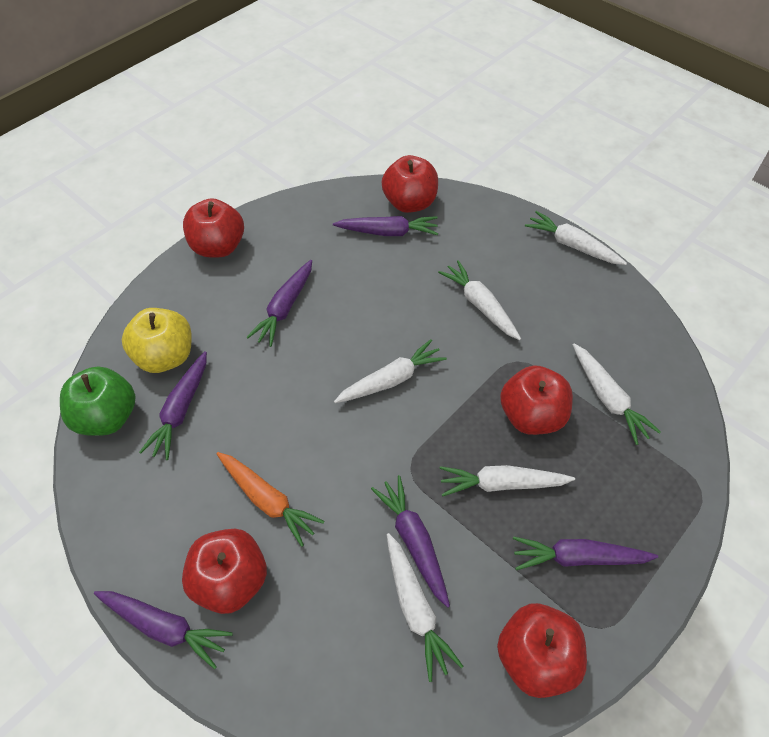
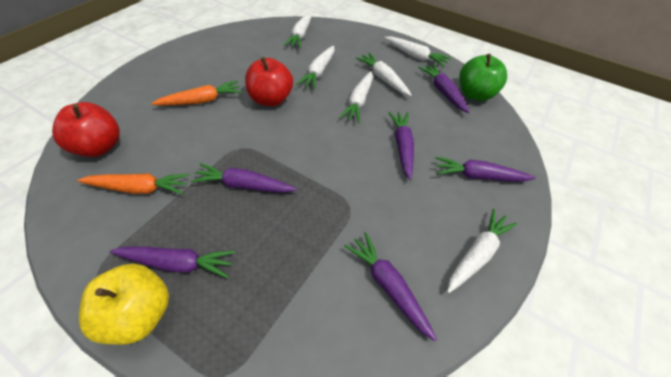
orange carrot: [217,452,324,547] = 1 -> [77,173,189,194] [151,81,242,106] = 2
red apple: [182,529,267,614] [183,198,244,258] [382,155,438,213] [497,603,587,698] [500,365,573,435] = 5 -> [52,102,120,157] [245,57,293,106] = 2

